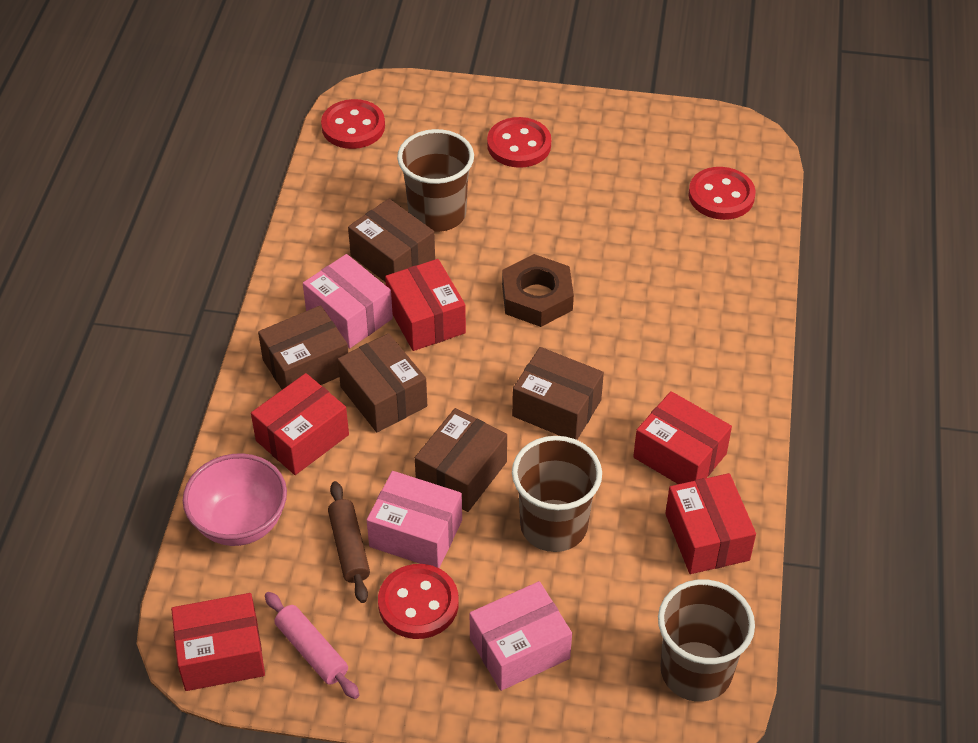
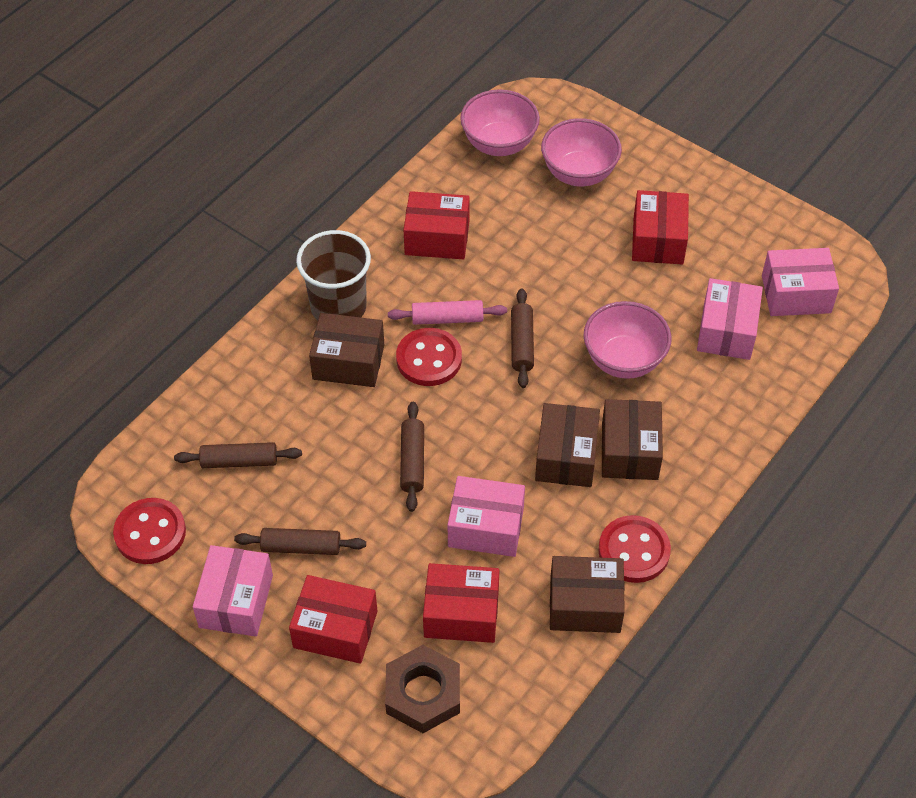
brown box: [258,305,348,390] [338,333,427,432] [348,199,435,282] [415,408,507,512] [512,347,604,440] = 5 -> [309,313,384,387] [535,403,600,487] [550,556,625,633] [602,399,663,480] = 4
brown cup: [397,129,474,232] [512,436,602,552] [658,580,755,702] = 3 -> [296,230,371,321] = 1
brown rolling pin: [328,481,370,603] = 1 -> [174,442,302,468] [234,528,366,555] [400,402,424,512] [511,288,534,388] = 4
pink bowl: [183,453,287,546] = 1 -> [460,89,540,156] [541,118,622,186] [584,301,672,379] = 3
pink box: [303,254,393,348] [367,471,462,568] [470,581,572,691] = 3 -> [193,545,273,636] [448,476,525,557] [697,278,763,360] [762,248,839,316] = 4
red box: [171,593,265,691] [251,373,349,475] [385,259,466,351] [633,391,732,484] [665,473,756,574] = 5 -> [289,575,377,664] [404,191,470,259] [423,563,499,643] [632,190,689,264] = 4
red button: [321,99,385,149] [378,564,459,639] [487,117,551,168] [688,167,756,220] = 4 -> [113,498,186,564] [396,328,462,386] [598,515,671,583] = 3

